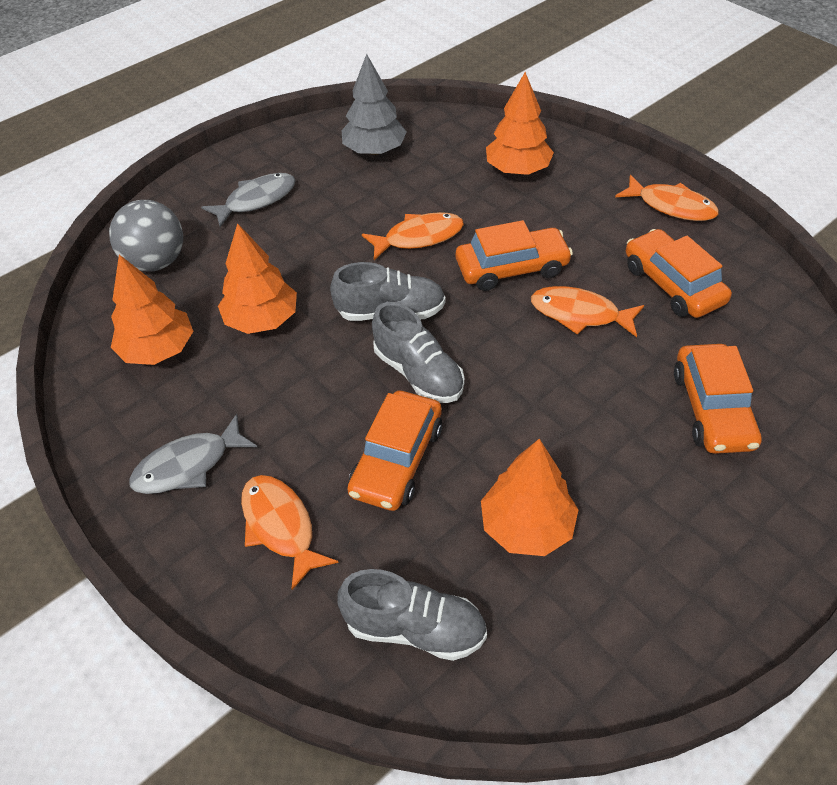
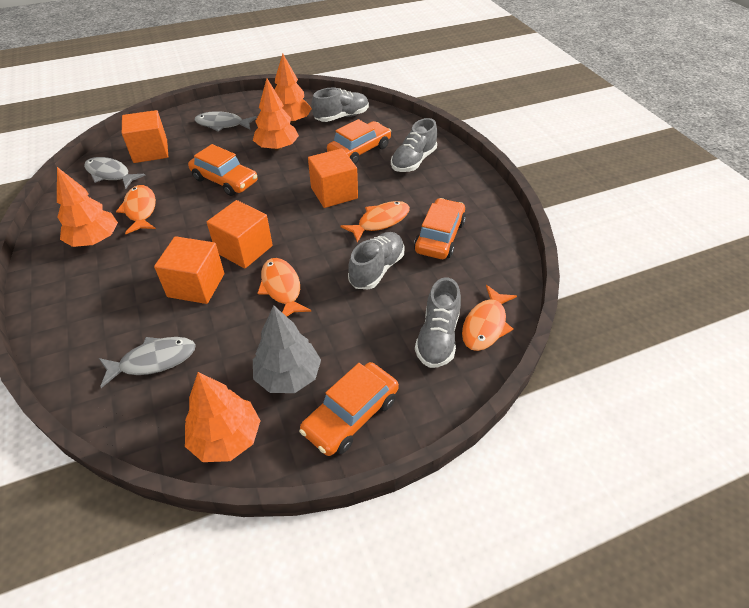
grey ball: [109,200,183,272] = 1 -> none = 0
grey fish: [129,414,257,494] [201,173,296,227] = 2 -> [84,157,146,189] [99,337,196,388] [195,111,257,132] = 3
grey shoe: [330,262,446,321] [337,569,487,661] [372,302,465,403] = 3 -> [311,88,369,122] [348,232,404,289] [391,118,437,172] [415,278,461,368] = 4
orange cube: none = 0 -> [122,110,168,163] [154,236,224,304] [207,200,273,269] [308,148,358,208] = 4

